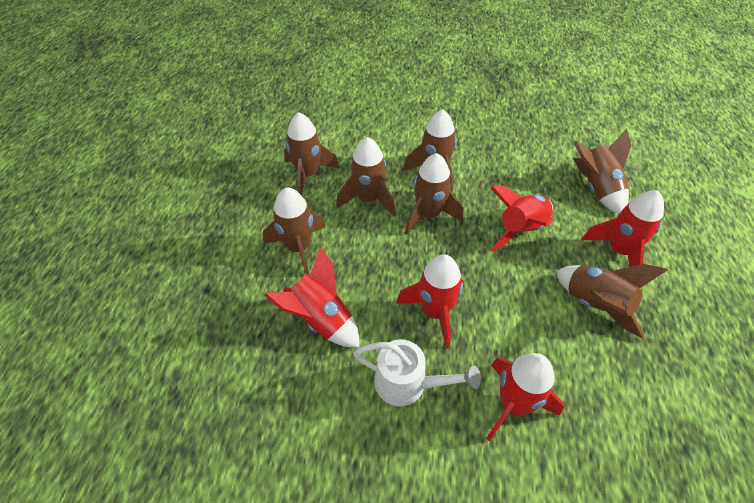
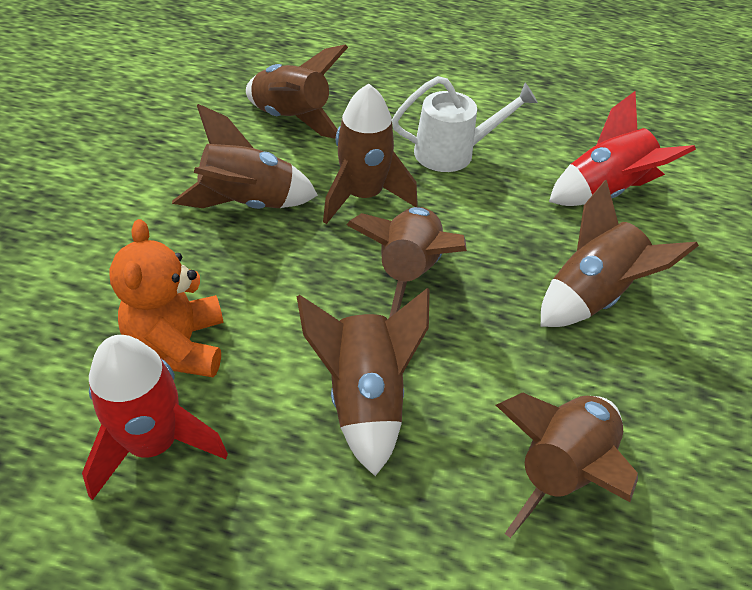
orange teddy bear: none = 0 -> [110,219,223,377] = 1
red rocket: [264,247,359,347] [396,254,464,348] [486,353,564,441] [490,186,553,252] [582,191,664,267] = 5 -> [82,335,228,500] [549,91,696,206] = 2

